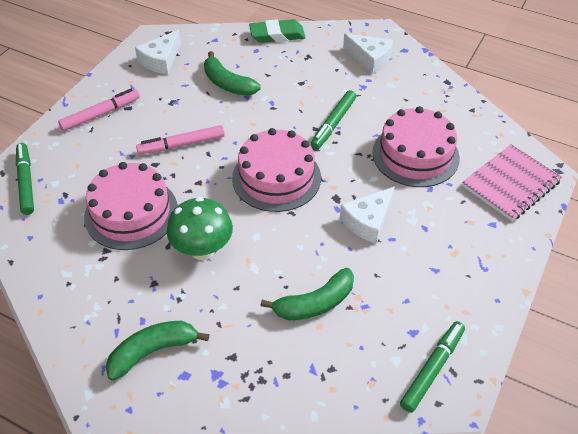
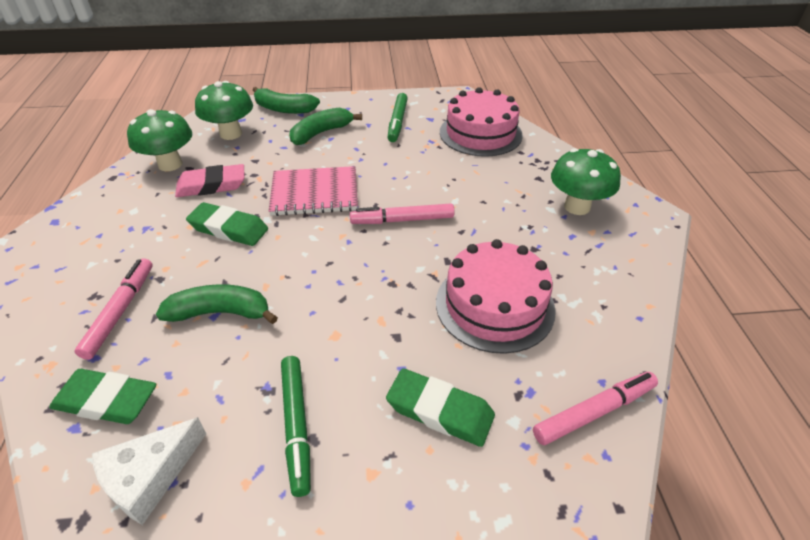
green eraser: [249,19,306,43] = 1 -> [49,369,157,424] [186,202,268,246] [386,368,495,447] = 3
green marker: [16,143,34,215] [310,90,356,150] [400,321,465,413] = 3 -> [281,356,311,497] [387,93,408,142] = 2
green mushroom: [167,197,233,260] = 1 -> [127,109,192,171] [195,81,253,140] [551,148,621,215] = 3
pink cake: [84,162,178,250] [232,128,321,212] [372,106,460,187] = 3 -> [436,239,556,354] [440,87,523,157] = 2
pink eraser: none = 0 -> [175,164,245,197] = 1
pink marker: [58,89,140,131] [136,125,225,154] = 2 -> [74,258,153,360] [350,204,455,224] [533,372,658,445] = 3
white cheese: [135,30,181,75] [340,187,395,244] [343,34,393,74] = 3 -> [92,417,206,525] = 1

